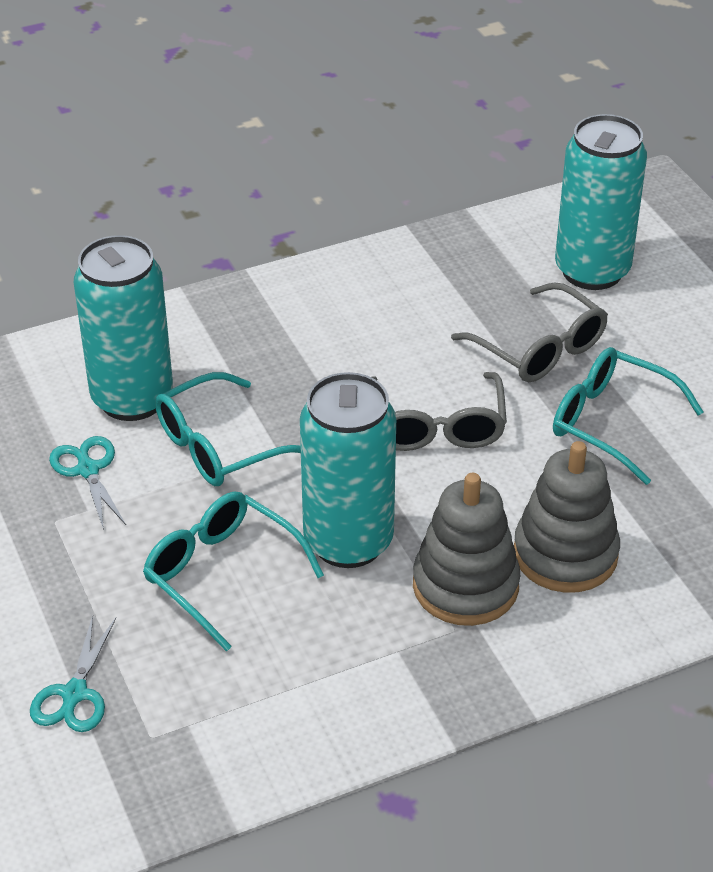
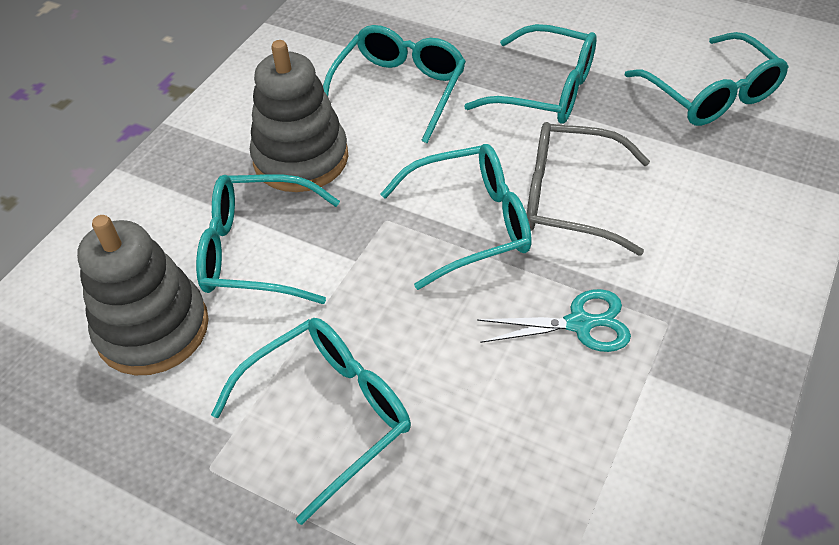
grey glasses: [372,372,507,451] [451,282,608,382] = 2 -> [527,122,650,256] = 1
turquoise can: [74,235,173,421] [300,372,396,568] [555,114,647,290] = 3 -> none = 0
turquoise glasses: [143,491,324,652] [155,372,301,486] [553,347,703,485] = 3 -> [196,174,340,304] [211,318,411,525] [323,25,466,143] [381,144,531,290] [464,24,597,124] [624,32,788,126] = 6
turquoise scissors: [30,616,116,732] [49,436,126,530] = 2 -> [477,289,631,352] = 1

